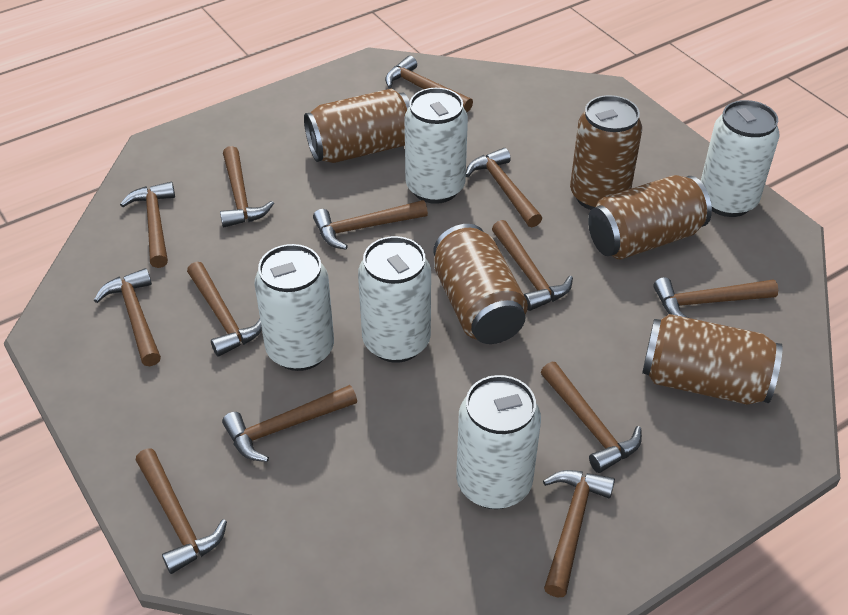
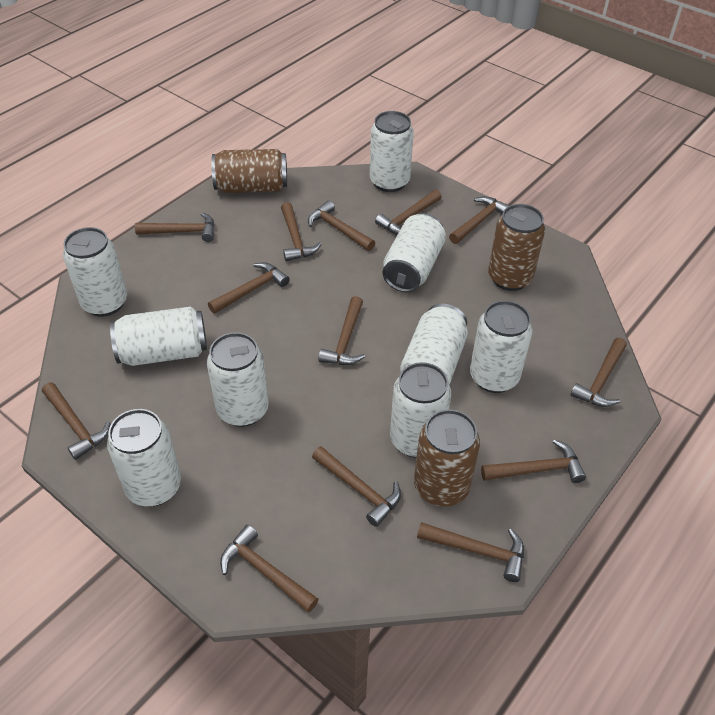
brown can: [304,88,410,163] [433,224,528,344] [570,95,642,210] [588,175,712,260] [642,314,783,405] = 5 -> [211,149,287,193] [414,409,480,507] [488,204,545,291] = 3
white can: [255,244,334,371] [358,236,431,363] [404,88,468,204] [456,375,541,509] [701,100,780,217] = 5 -> [63,227,127,317] [107,409,181,506] [110,307,207,366] [207,332,269,427] [370,111,414,192] [383,213,446,292] [390,362,451,458] [400,304,468,385] [470,301,533,393] = 9

